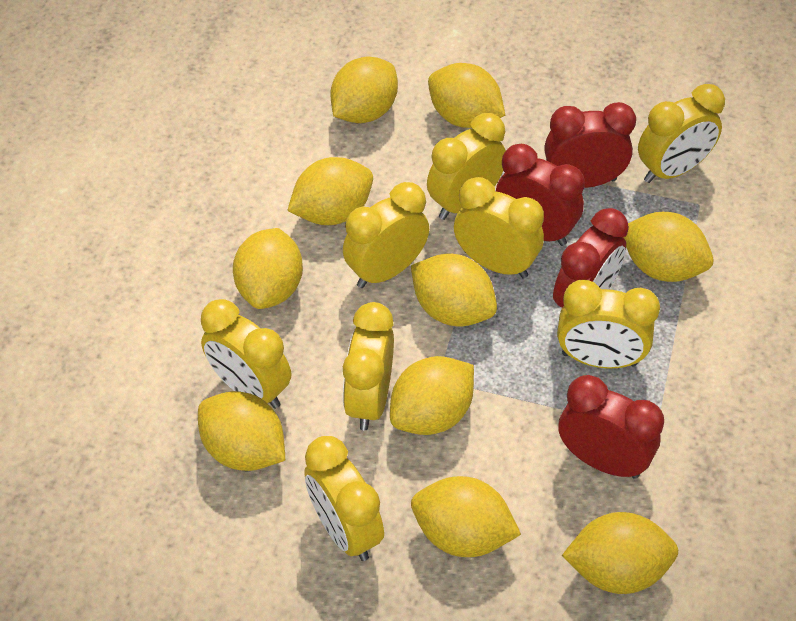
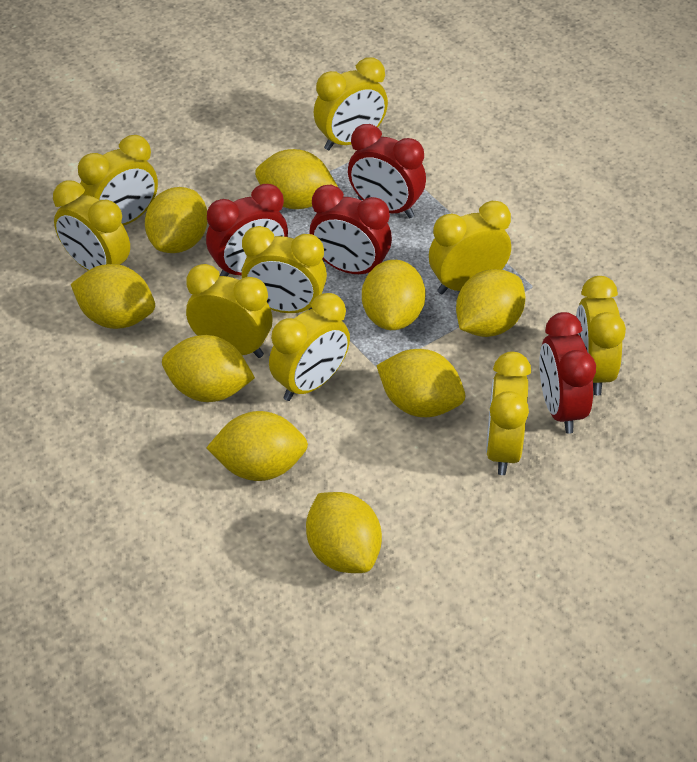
yellow clock: [201,299,291,409] [304,436,384,561] [343,182,429,288] [343,302,394,430] [427,113,506,220] [454,177,544,278] [557,280,660,368] [638,84,725,183] = 8 -> [53,180,130,271] [78,135,158,226] [186,264,272,358] [241,226,327,313] [269,293,350,401] [314,57,388,150] [429,201,511,294] [486,352,531,475] [576,276,626,395] = 9
yellow lemon: [198,391,285,471] [233,228,303,309] [287,157,373,225] [330,56,398,123] [390,356,474,435] [411,254,497,327] [411,476,521,557] [428,63,505,128] [562,512,678,594] [623,212,714,282] = 10 -> [71,264,155,329] [145,187,208,253] [162,335,255,402] [206,411,308,481] [255,149,338,209] [306,492,382,573] [362,260,426,330] [376,349,465,417] [456,269,525,337] = 9

